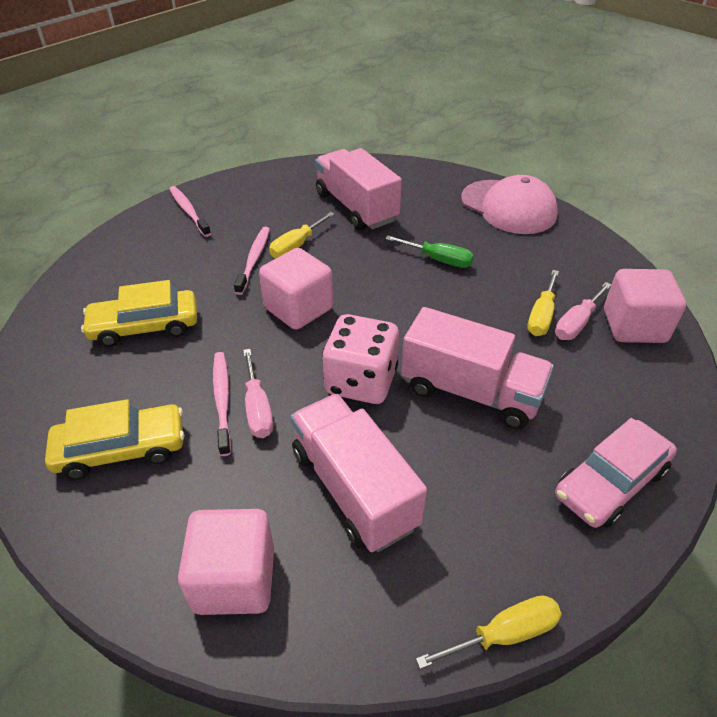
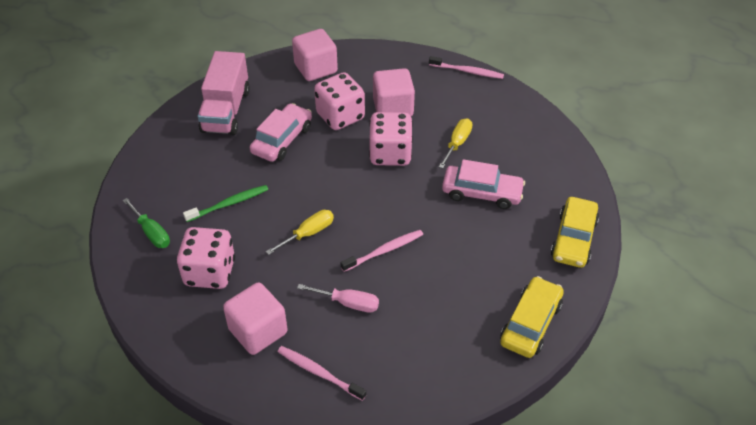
green toothbrush: none = 0 -> [183,185,268,222] = 1
pink cap: [461,175,558,234] = 1 -> none = 0
pink car: [555,418,677,528] = 1 -> [250,103,312,162] [442,159,525,209] = 2
pink dice: [322,314,399,404] = 1 -> [177,227,235,289] [314,72,365,130] [369,112,413,166] = 3
pink screwdriver: [243,349,273,438] [555,282,612,340] = 2 -> [297,284,379,313] = 1
pink truck: [290,394,427,552] [315,148,402,230] [401,307,554,429] = 3 -> [198,51,250,135] = 1
yellow screwdriver: [269,212,335,258] [416,595,562,669] [527,270,559,336] = 3 -> [266,210,334,255] [439,118,472,169] = 2

